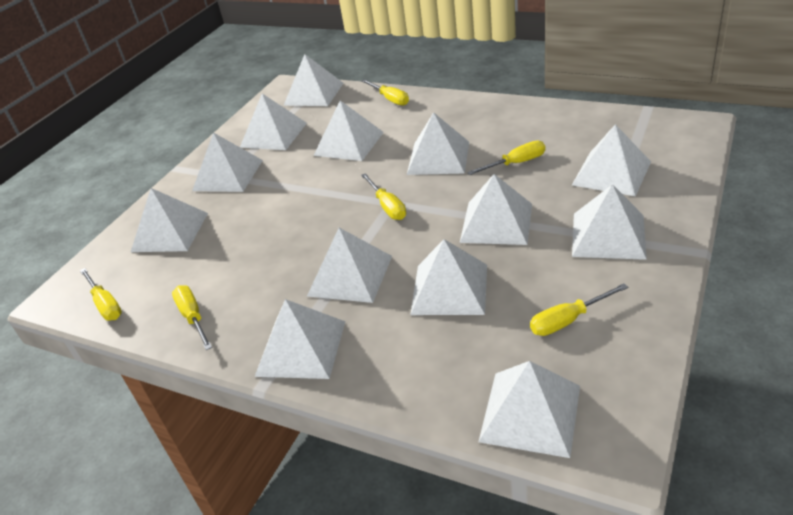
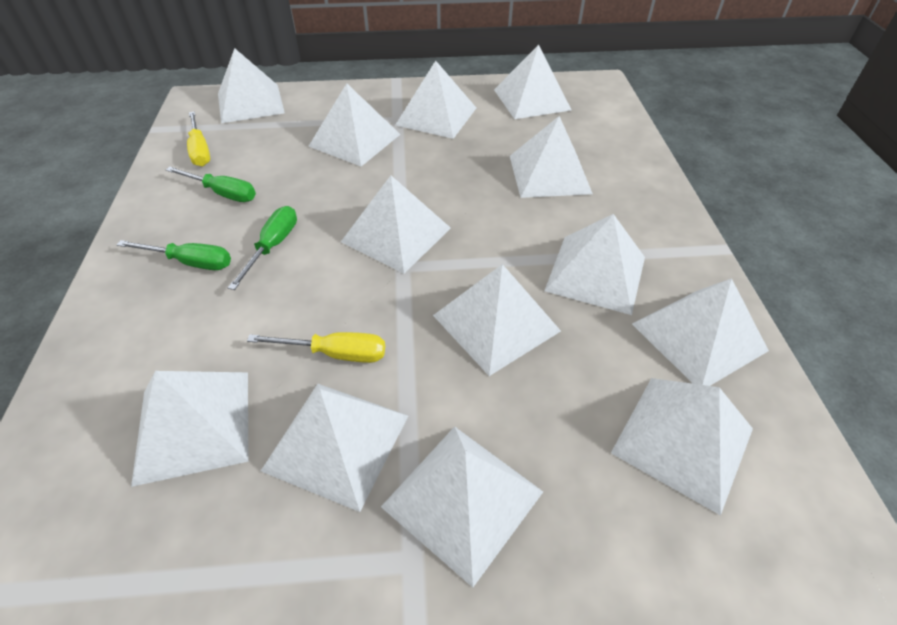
green screwdriver: none = 0 -> [117,240,231,270] [166,167,256,202] [228,206,297,290] = 3
yellow screwdriver: [80,268,122,321] [172,285,212,350] [361,173,406,220] [362,79,409,106] [467,141,545,175] [530,283,628,336] = 6 -> [187,112,210,167] [247,332,385,363] = 2

